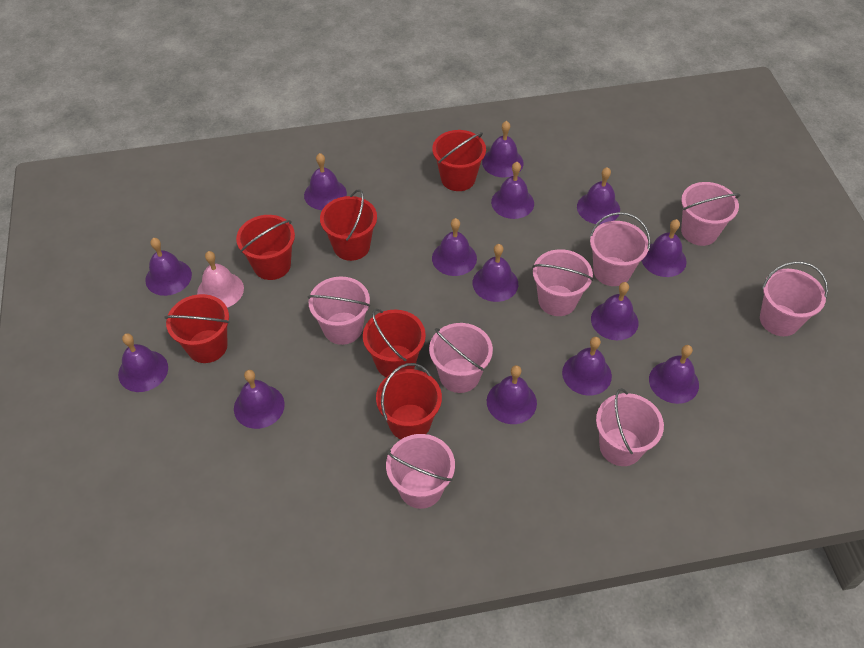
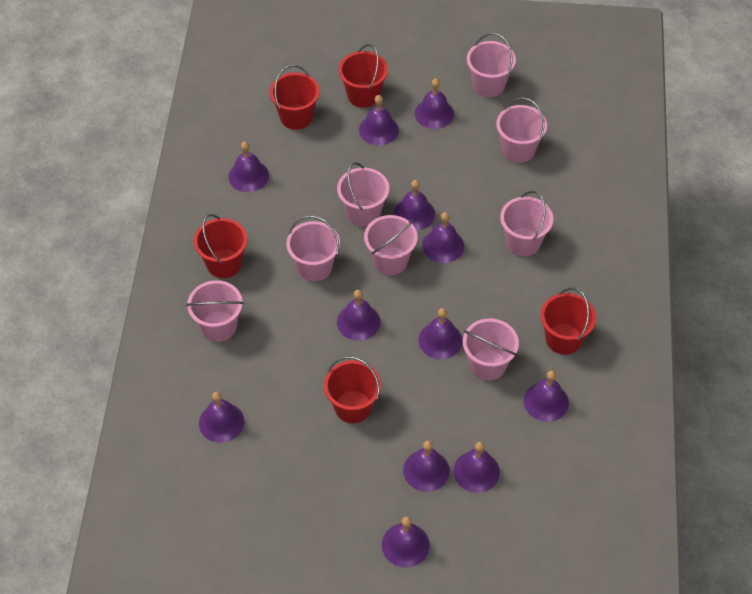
pink bell: [197,251,244,308] = 1 -> none = 0
purple bell: [118,333,168,392] [145,238,192,296] [234,370,285,429] [304,153,347,210] [432,218,477,276] [473,244,518,302] [482,121,524,178] [487,365,537,424] [491,162,534,219] [562,337,612,396] [577,167,620,225] [591,282,638,340] [642,219,687,277] [649,345,699,404] = 14 -> [199,391,244,443] [228,142,269,192] [337,290,380,341] [359,95,399,146] [382,517,430,568] [394,180,435,231] [403,441,450,492] [415,78,454,129] [419,308,462,359] [422,212,464,263] [453,442,500,493] [524,371,569,422] = 12
red bucket: [164,294,230,363] [236,215,295,280] [320,189,377,261] [363,309,426,377] [376,363,442,439] [432,130,486,191] = 6 -> [194,214,247,278] [270,65,320,130] [324,356,381,423] [339,44,388,108] [541,288,596,355] = 5

